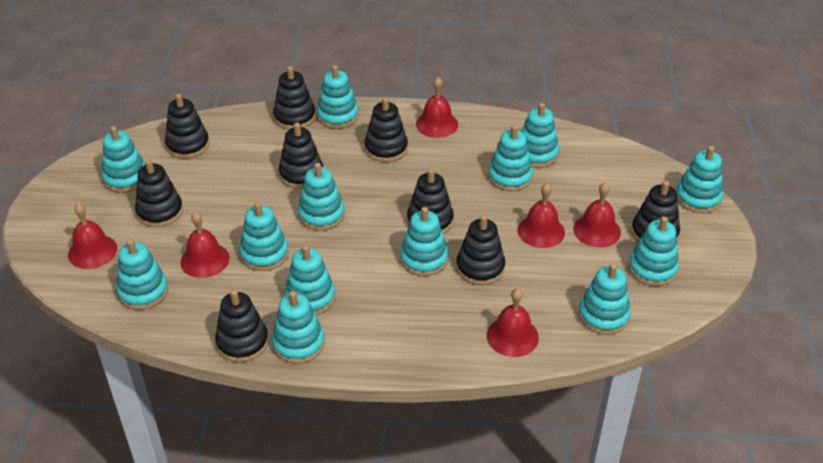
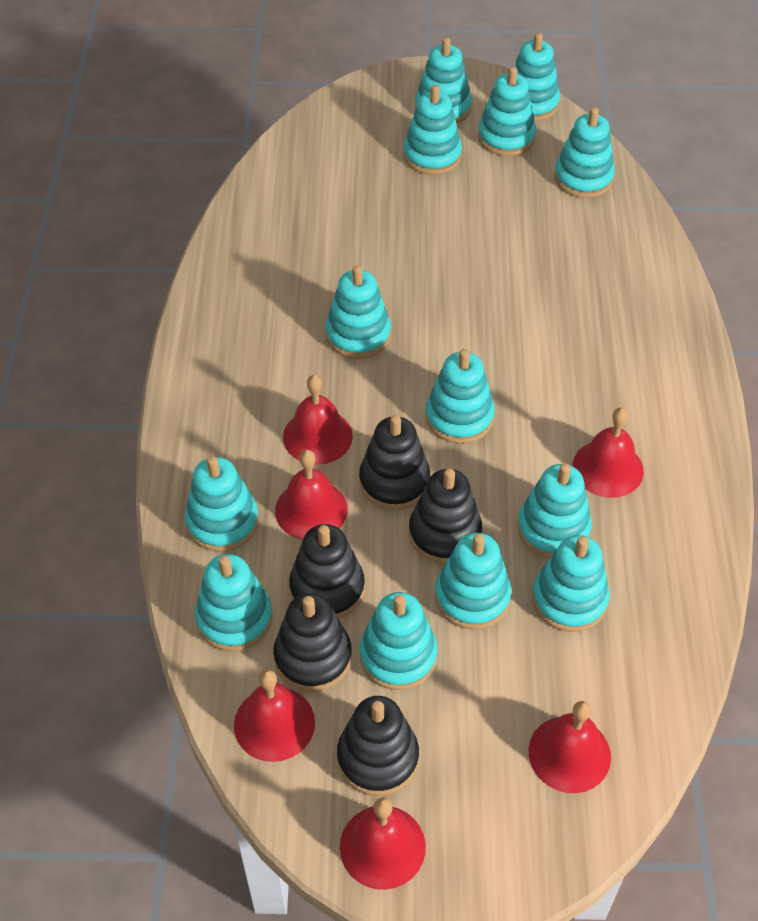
black stacking toy: [135,159,183,227] [165,94,209,159] [215,290,268,362] [273,66,316,130] [279,122,323,189] [365,97,408,162] [407,169,454,234] [456,215,505,285] [631,181,680,242] = 9 -> [273,593,352,692] [289,524,365,619] [337,696,419,796] [359,415,430,510] [409,468,482,564] = 5

